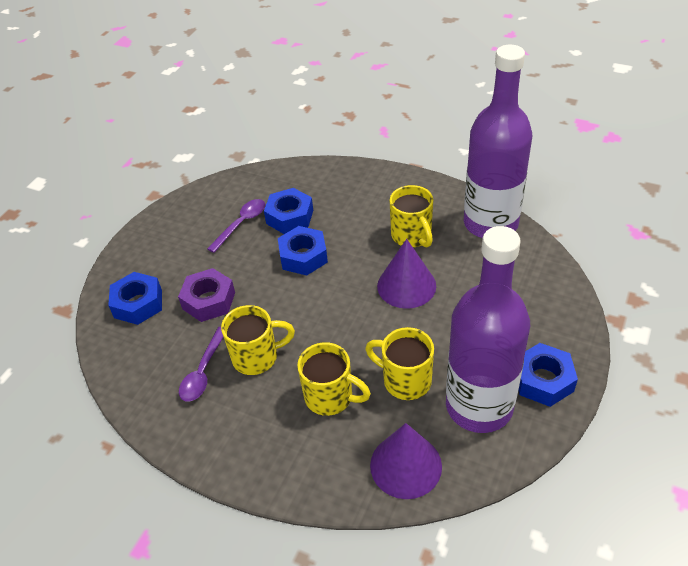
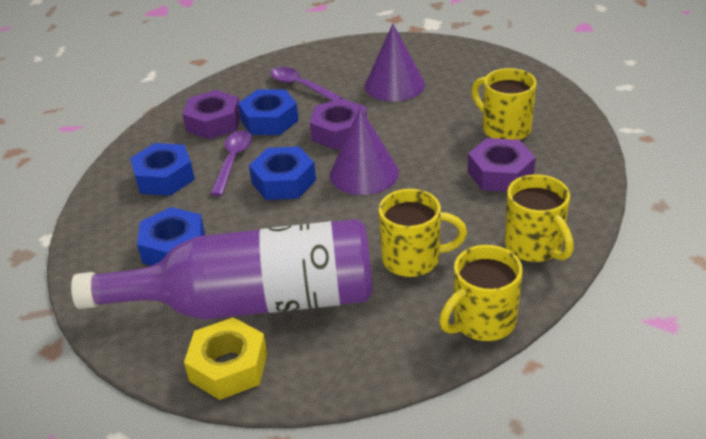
purple bottle: [446,226,530,433] [464,45,532,238] = 2 -> [71,219,373,320] = 1
purple nut: [178,268,235,322] = 1 -> [182,90,240,140] [310,98,367,150] [468,138,536,192] = 3
yellow nut: none = 0 -> [184,317,267,400] = 1

